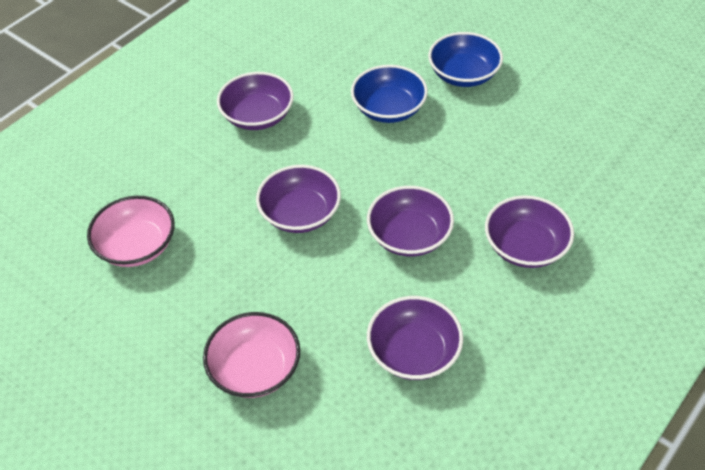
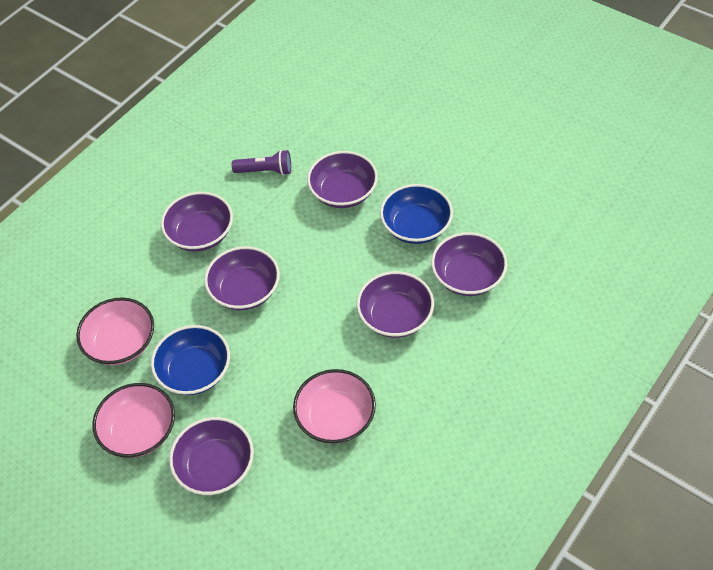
pink bowl: [87,196,175,267] [203,312,300,398] = 2 -> [76,297,154,365] [92,383,175,457] [293,369,376,444] = 3
purple bowl: [217,72,294,130] [256,165,341,233] [367,186,454,257] [367,296,463,380] [485,195,574,268] = 5 -> [161,192,233,251] [169,417,254,495] [204,246,280,310] [307,151,378,208] [357,271,434,338] [431,232,507,296] = 6
purple flashlight: none = 0 -> [232,150,291,175] = 1

